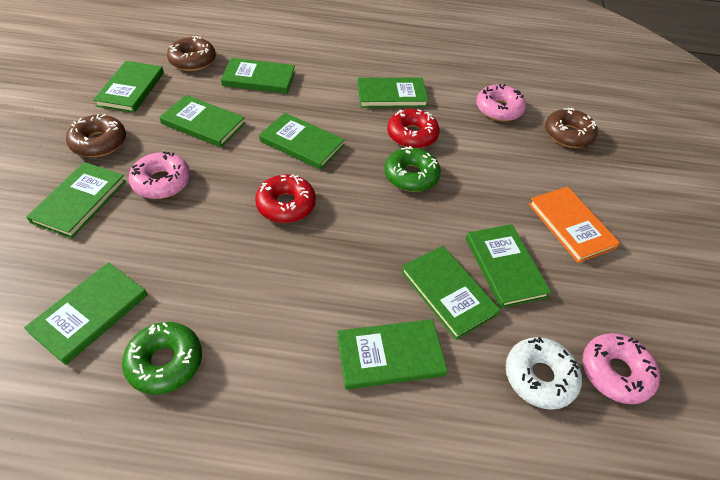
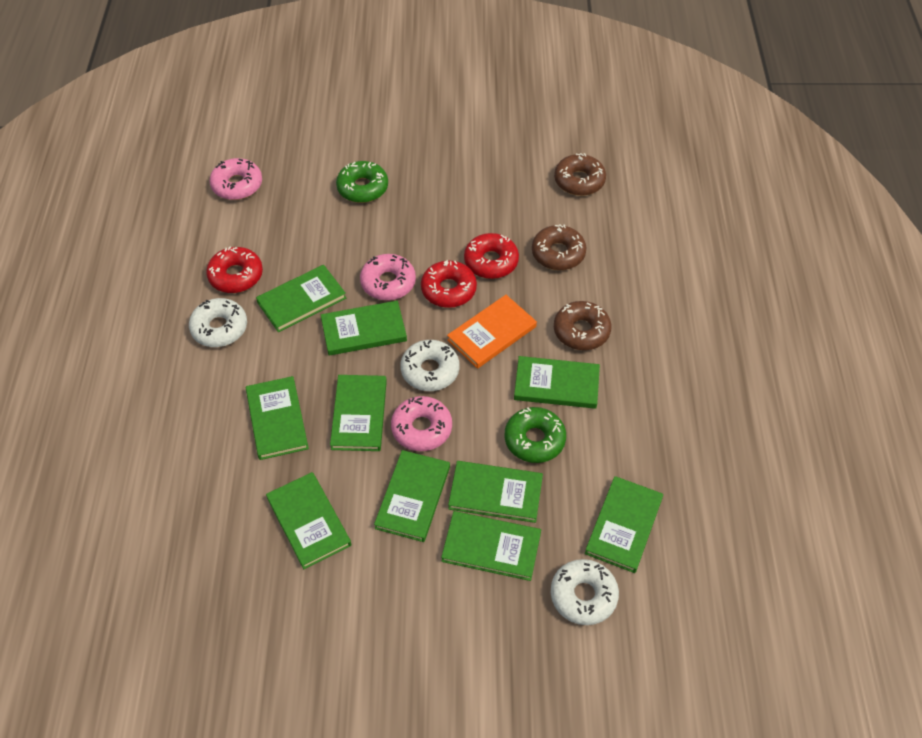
red donut: [255,174,316,223] [387,109,440,148] = 2 -> [206,247,263,293] [421,260,477,308] [464,233,519,279] = 3
white donut: [505,337,582,410] = 1 -> [189,298,247,347] [400,340,459,391] [551,559,619,625] = 3

